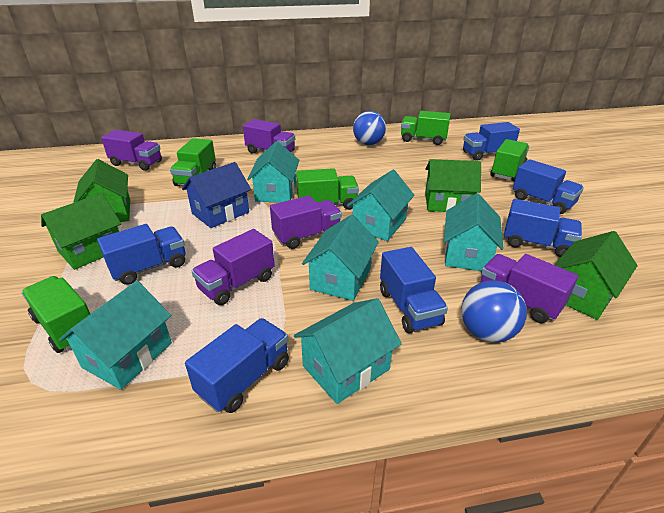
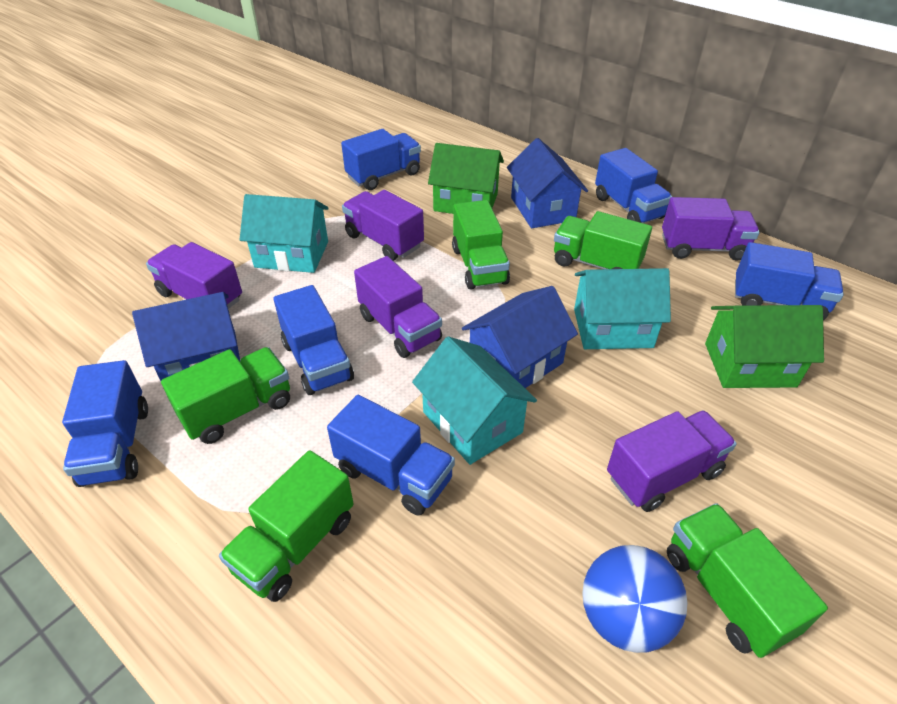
blue ball: [353,111,386,145] [461,280,527,343] = 2 -> [582,545,687,653] = 1
blue house: [182,162,251,228] = 1 -> [132,292,240,381] [462,286,578,388] [507,138,588,228] = 3
green house: [41,193,121,270] [73,159,130,222] [425,159,481,212] [554,231,638,320] = 4 -> [428,143,504,214] [705,305,824,388] = 2
turquoise house: [59,281,172,390] [247,141,299,203] [294,298,402,404] [302,215,379,301] [347,170,414,241] [444,193,504,271] = 6 -> [240,194,329,273] [412,336,537,465] [574,268,671,349] = 3

